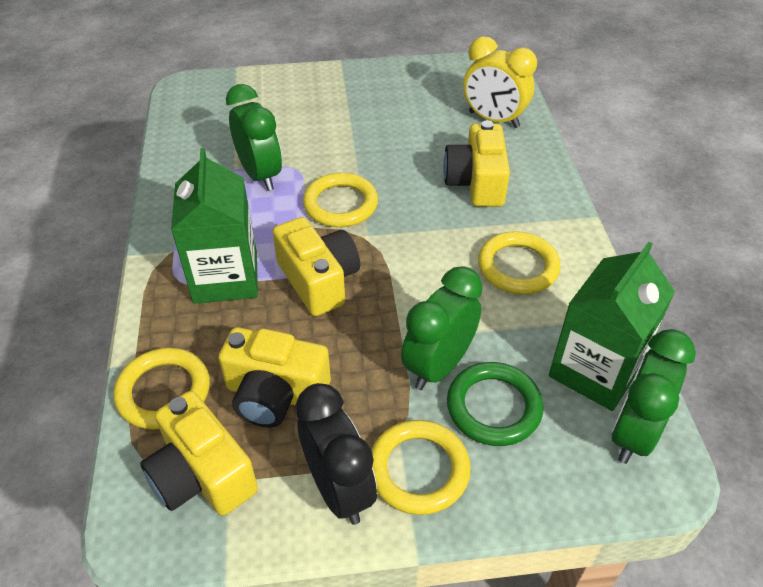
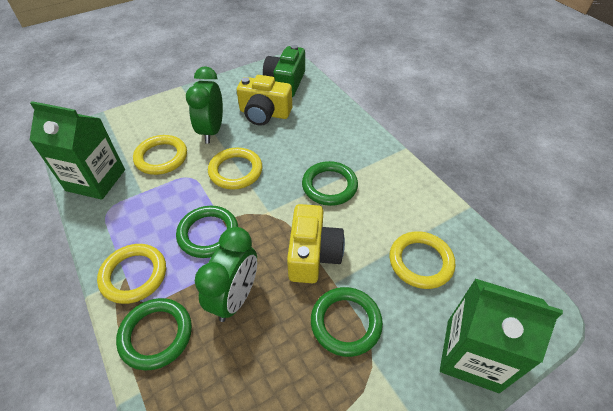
black clock: [296,383,377,525] = 1 -> none = 0
green camera: none = 0 -> [263,45,305,97] = 1
green clock: [226,84,282,191] [401,266,483,390] [611,329,696,464] = 3 -> [186,66,223,144] [195,227,257,322] = 2
green ring: [447,362,544,446] = 1 -> [116,298,192,370] [176,206,238,258] [302,161,358,206] [311,287,383,357] = 4
yellow camera: [140,391,258,516] [218,327,331,427] [273,217,360,316] [443,120,510,207] = 4 -> [237,75,292,126] [287,204,345,283] = 2
yellow clock: [463,36,537,128] = 1 -> none = 0

